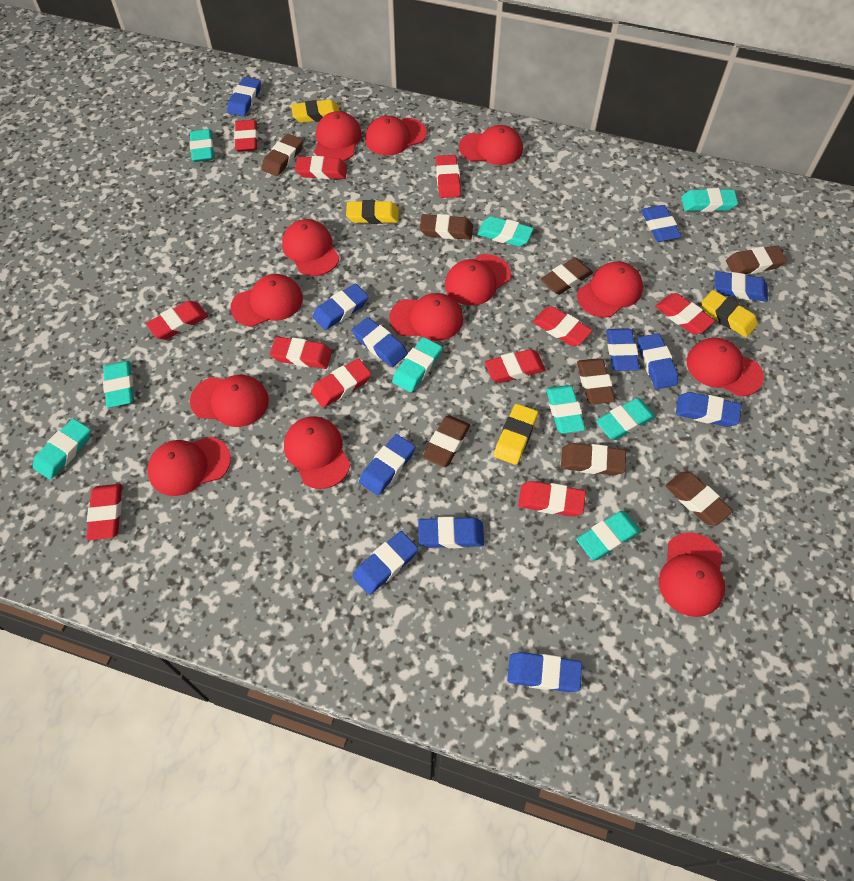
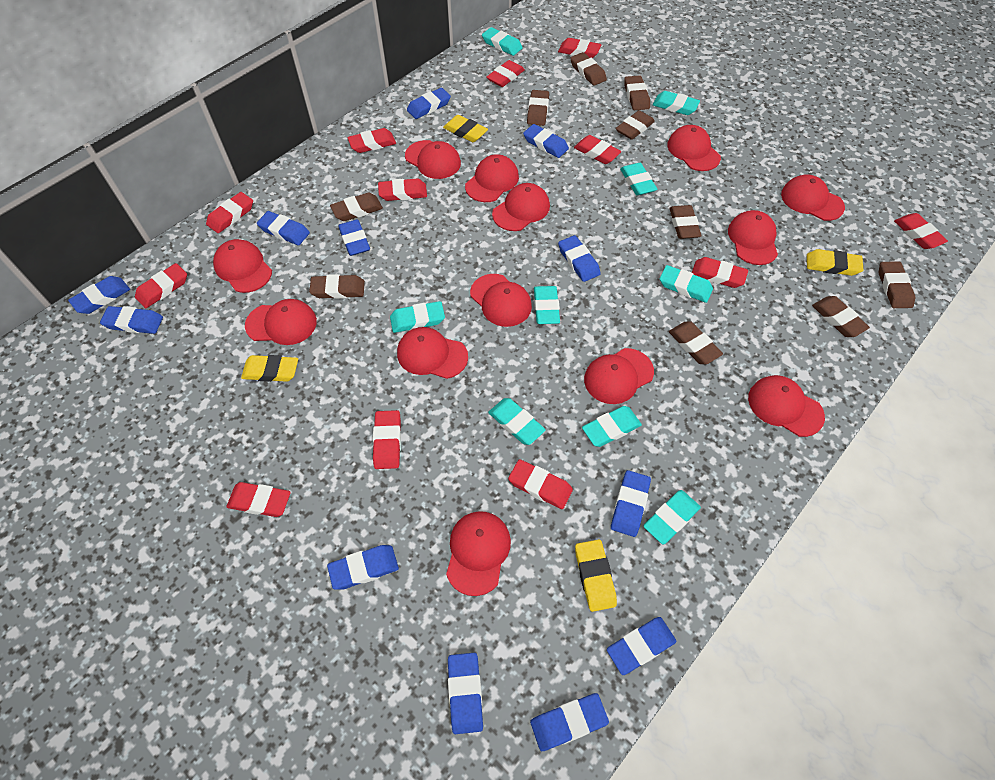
brown eraser: [261,134,303,176] [420,214,473,240] [422,415,470,467] [541,257,593,295] [561,443,626,475] [577,358,615,404] [665,472,733,526] [726,245,787,274] = 8 -> [309,274,365,299] [330,192,383,221] [527,90,549,126] [570,52,607,86] [616,110,655,140] [624,75,650,110] [669,205,702,239] [669,321,723,364] [812,296,870,337] [879,261,915,308] = 10
red eraser: [87,484,122,540] [146,301,208,340] [234,120,258,152] [270,337,332,369] [295,156,347,179] [311,358,371,408] [436,155,461,198] [485,349,546,383] [518,481,586,517] [533,306,593,346] [655,293,715,334] = 11 -> [135,263,187,308] [206,192,253,233] [226,482,291,517] [347,128,396,153] [373,410,401,469] [378,178,427,201] [486,60,525,87] [508,459,573,509] [558,38,601,58] [574,135,621,164] [692,257,748,288] [894,213,948,249] = 12

